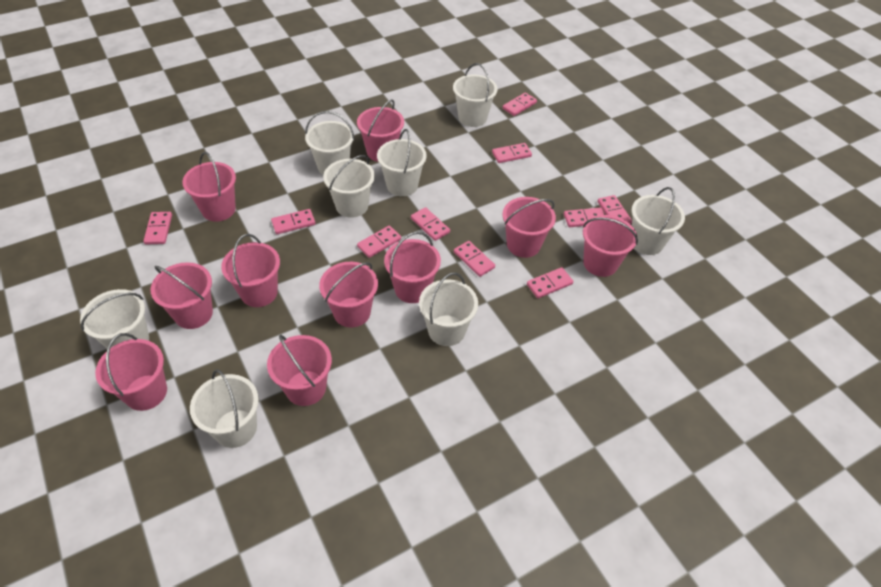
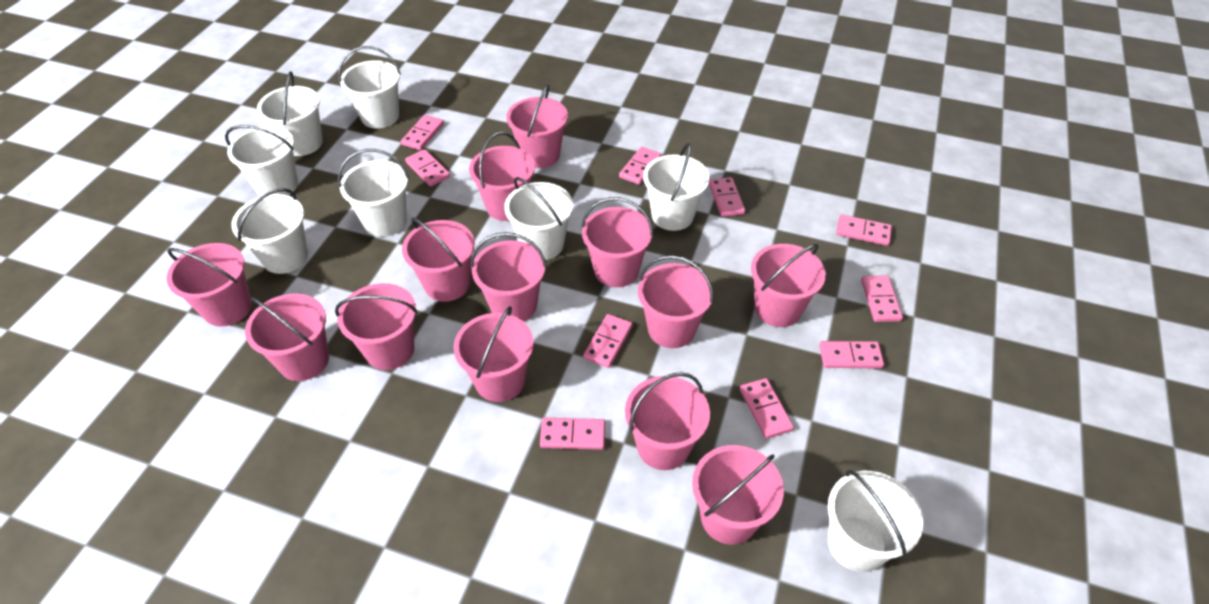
pink bucket: [95,333,167,411] [151,262,213,329] [182,152,236,222] [221,234,280,307] [267,335,332,406] [319,262,378,328] [357,99,404,162] [384,231,441,303] [503,197,556,258] [583,215,638,277] = 10 -> [166,243,252,327] [245,294,329,381] [335,283,418,370] [402,217,475,302] [453,306,534,402] [469,132,535,221] [471,232,547,322] [506,85,568,168] [581,197,654,287] [625,372,710,470] [638,255,714,348] [692,445,784,545] [751,244,826,327] = 13

